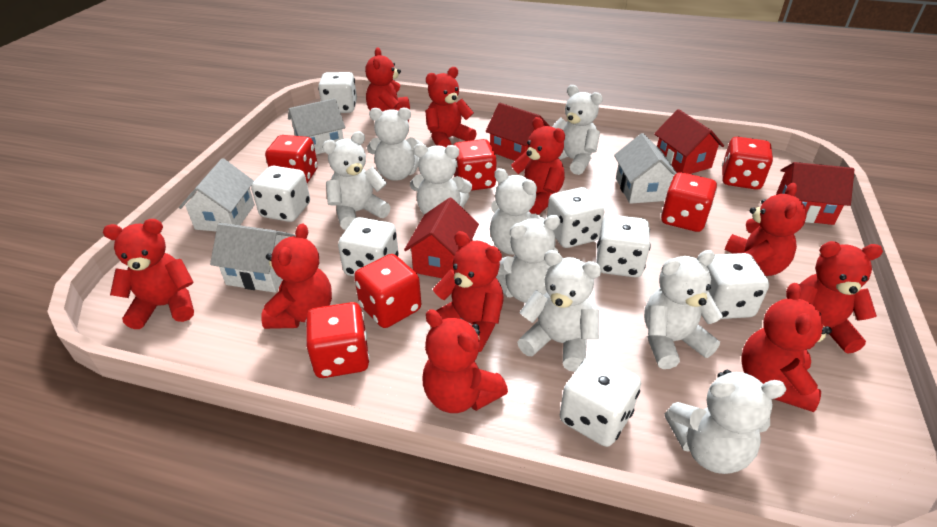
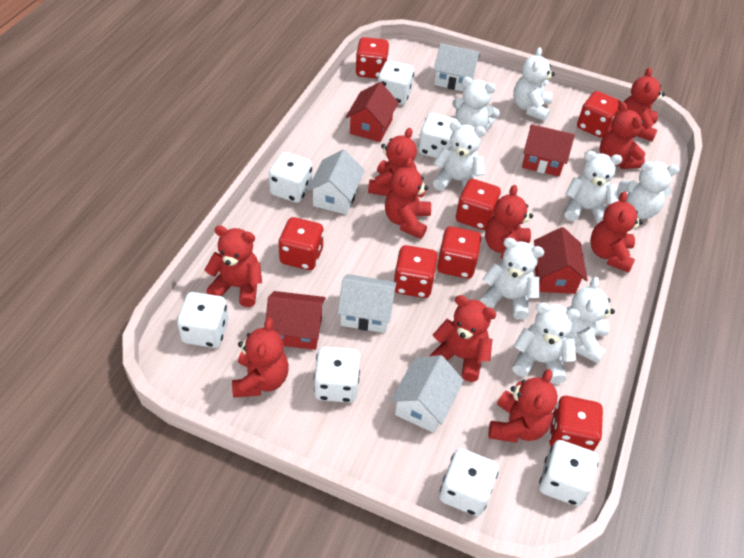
red dice: [265,135,318,183] [305,302,370,378] [354,254,421,328] [453,139,497,191] [661,172,717,232] [722,137,773,190] = 6 -> [278,217,324,270] [355,37,389,79] [394,245,438,298] [437,226,482,279] [456,179,501,230] [549,396,603,451] [577,91,621,138] = 7
white teddy bear: [322,131,391,230] [367,108,423,181] [410,144,472,214] [490,168,545,255] [496,215,560,303] [517,250,602,372] [552,85,603,175] [644,250,723,369] [665,370,786,474] = 9 -> [433,121,486,191] [452,77,500,131] [480,238,545,320] [512,303,580,384] [513,47,555,121] [564,151,622,224] [567,277,615,364] [617,161,680,219] = 8

